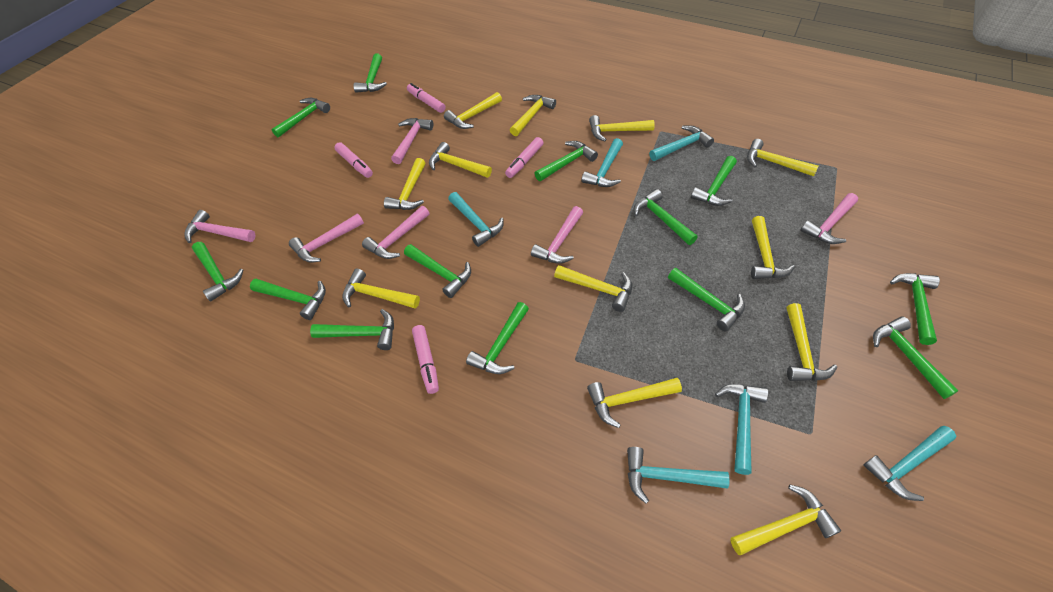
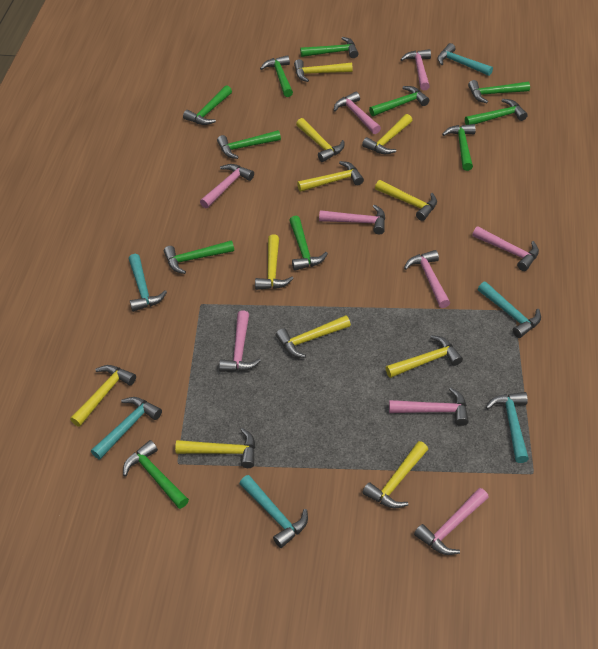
green hammer: [192,242,243,302] [250,279,326,320] [271,98,330,138] [310,309,394,350] [353,53,387,93] [404,244,471,298] [466,302,529,374] [534,141,598,181] [634,189,698,245] [668,268,745,331] [691,156,737,206] [873,317,959,399] [890,273,940,345] = 13 -> [123,440,189,509] [164,240,234,274] [183,85,232,125] [217,130,281,159] [260,55,293,97] [289,216,328,271] [300,37,358,58] [369,86,429,116] [442,124,476,171] [465,99,528,125] [468,80,530,103] = 11
pink hammer: [184,210,256,243] [289,214,364,263] [362,206,429,259] [391,118,433,164] [531,206,583,264] [800,193,858,244] = 6 -> [200,164,254,208] [219,310,261,372] [319,205,385,234] [334,92,381,134] [389,388,469,426] [400,49,431,90] [404,250,450,308] [414,488,489,555] [472,226,539,271] = 9
pink marker: [334,142,373,178] [407,83,446,113] [412,325,439,394] [505,137,543,178] = 4 -> none = 0
yellow hammer: [342,269,420,309] [384,158,425,210] [429,142,492,178] [444,92,502,129] [510,95,556,136] [554,265,632,312] [587,378,682,428] [589,115,655,141] [730,485,841,555] [747,139,818,176] [751,216,795,279] [787,303,837,381] = 12 -> [70,365,136,427] [175,428,255,468] [255,234,294,290] [276,315,351,358] [294,59,353,82] [296,118,344,162] [297,161,364,192] [362,114,412,154] [362,441,428,508] [375,180,437,221] [385,335,463,378] = 11

